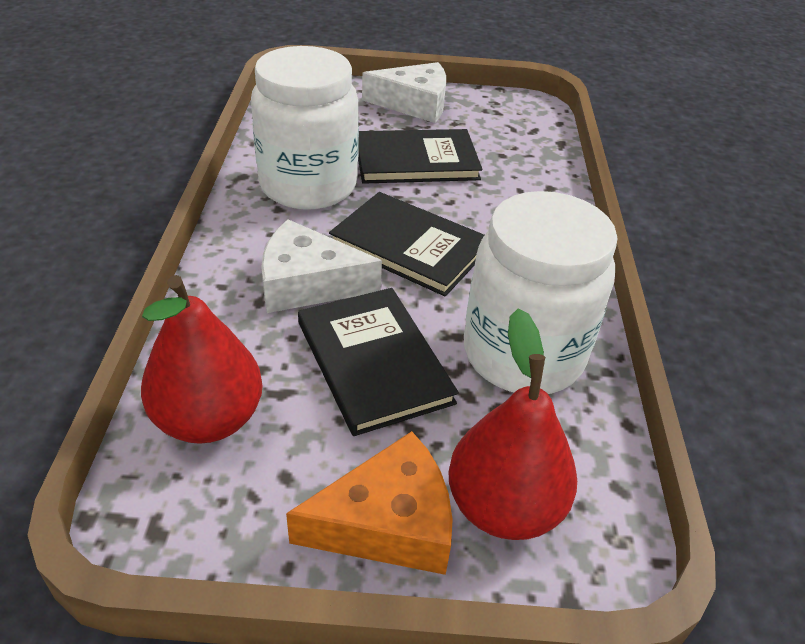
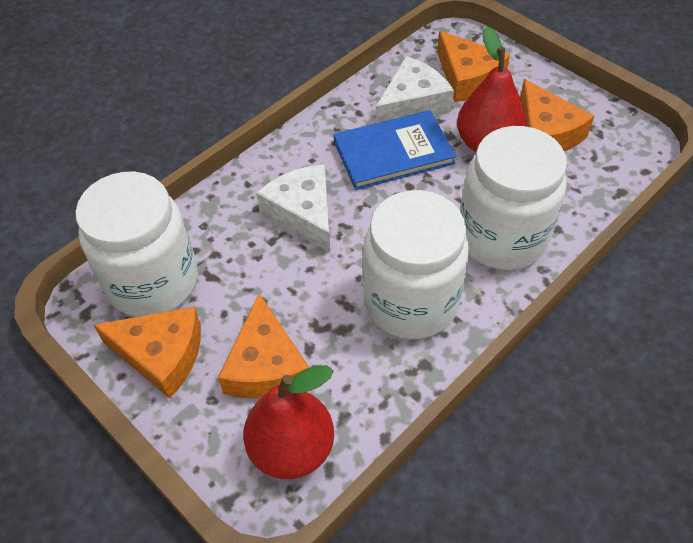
black book: [298,288,459,436] [329,192,485,296] [358,129,482,184] = 3 -> none = 0
blue book: none = 0 -> [334,110,456,190] = 1
orange cheese: [286,431,453,575] = 1 -> [94,307,201,399] [218,293,309,399] [437,31,510,102] [520,79,594,151] = 4
white jar: [251,46,359,210] [464,191,618,394] = 2 -> [75,172,198,317] [363,190,469,339] [460,126,567,270] = 3

